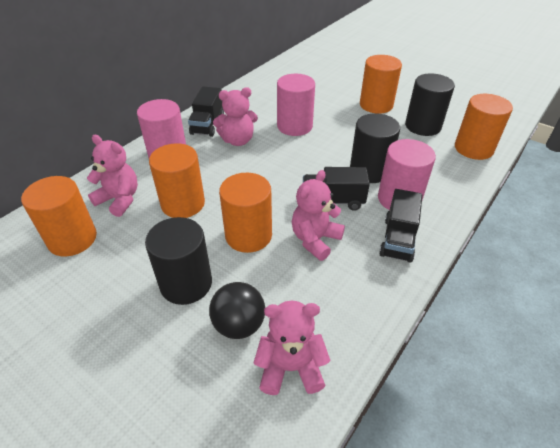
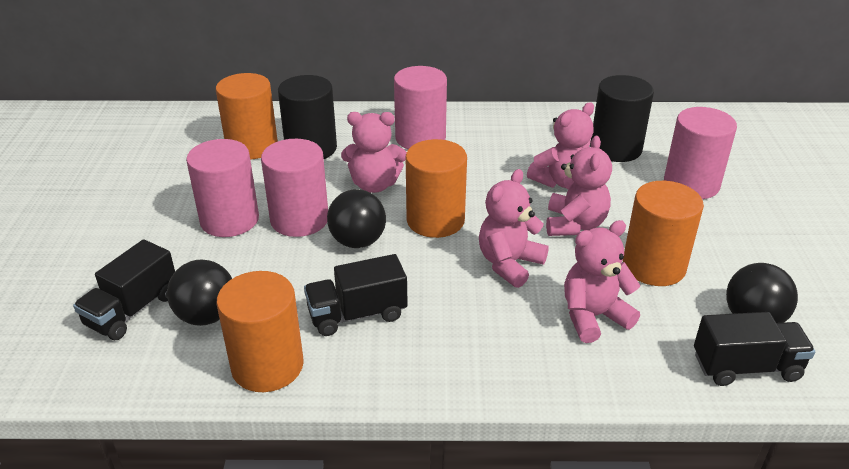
black ball: [209,282,265,339] = 1 -> [167,260,232,326] [327,189,386,248] [726,263,798,323] = 3
black cylinder: [145,217,212,305] [350,113,400,183] [405,73,455,136] = 3 -> [278,75,337,159] [590,75,654,162] = 2
orange cylinder: [21,176,97,256] [149,143,205,218] [219,173,272,253] [360,55,402,114] [455,94,513,160] = 5 -> [216,73,278,160] [216,271,304,392] [406,139,467,238] [623,181,704,286] = 4
pink cylinder: [137,99,186,158] [277,74,315,136] [378,139,436,210] = 3 -> [186,139,259,237] [261,139,328,237] [394,66,447,149] [664,107,737,199] = 4
pink teddy bear: [87,135,138,217] [213,87,258,146] [254,301,331,395] [292,170,345,261] = 4 -> [341,112,407,193] [479,169,549,288] [527,102,594,188] [546,136,612,236] [564,220,640,343] = 5

